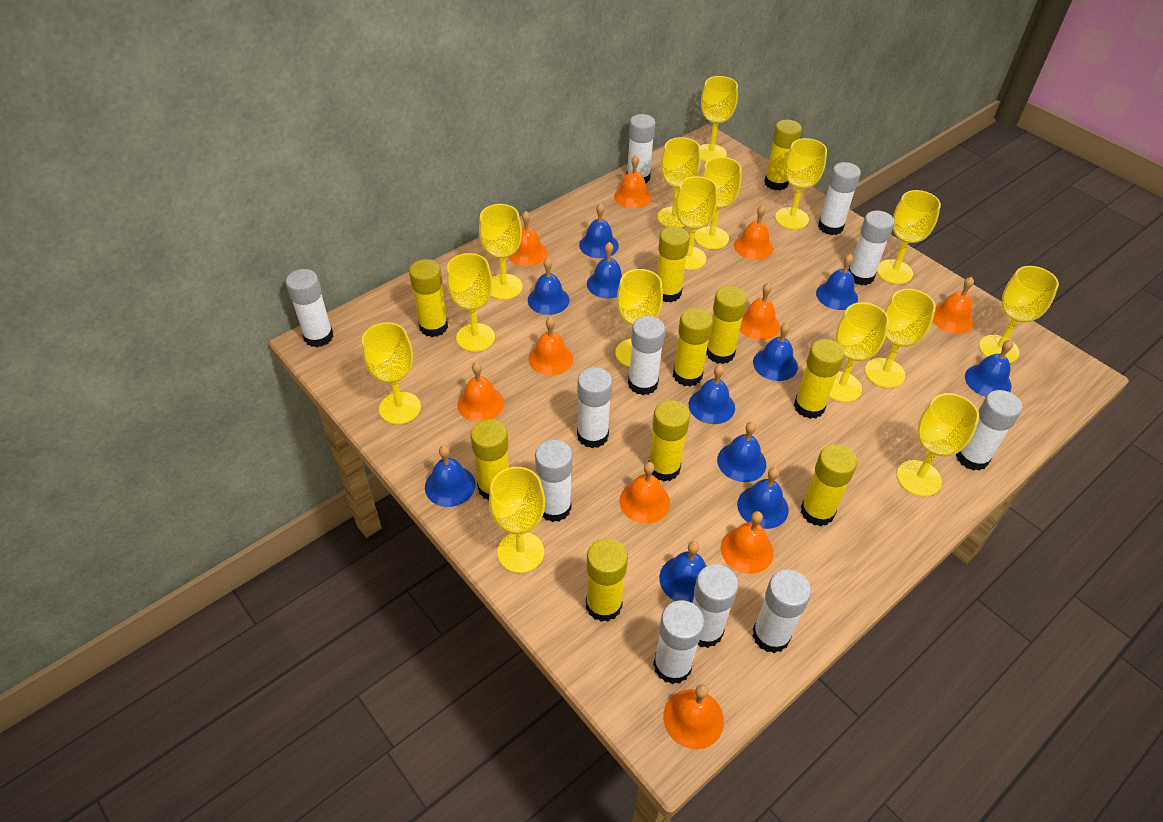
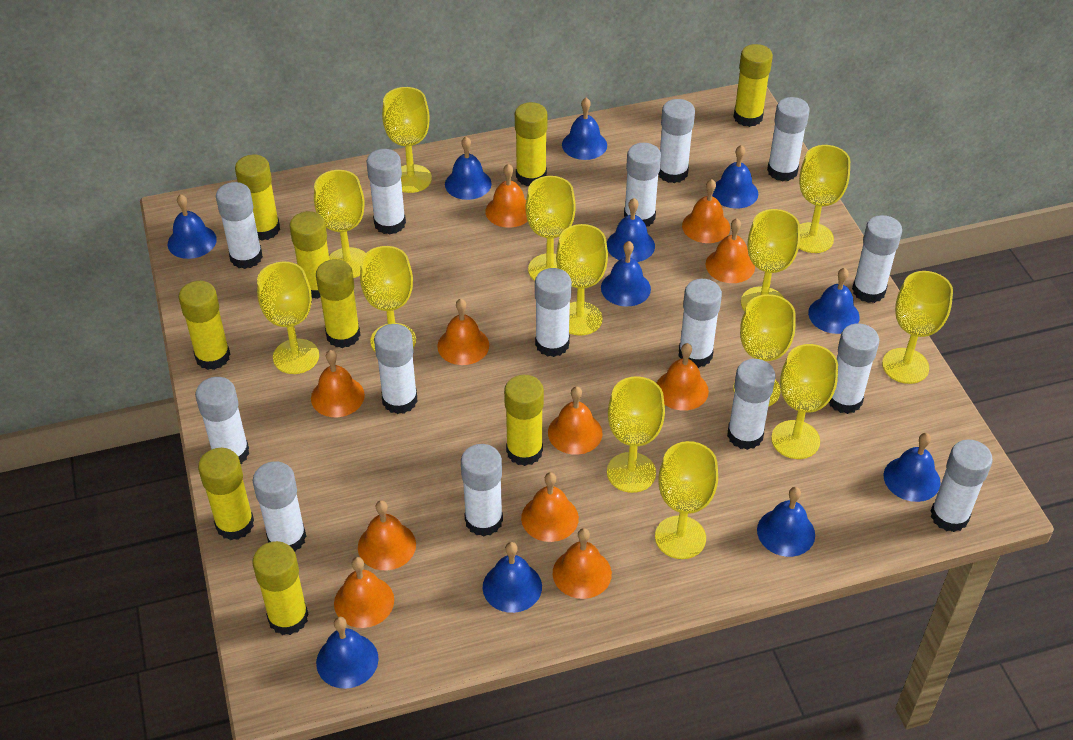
orange bell: [457,362,504,422] [508,211,547,267] [529,317,573,375] [614,155,651,208] [619,462,670,524] [663,684,724,749] [721,511,774,574] [734,205,773,260] [740,283,780,340] [933,277,974,334] = 10 -> [311,350,365,417] [334,557,394,628] [358,500,416,570] [438,299,489,365] [485,164,527,228] [521,472,579,542] [548,387,602,455] [553,528,612,599] [657,343,709,411] [682,179,730,243] [705,218,755,283] = 11
white glue stick: [286,269,334,347] [535,440,573,522] [577,367,612,448] [627,114,656,183] [628,316,665,395] [653,600,705,684] [693,564,739,648] [753,570,811,653] [818,162,861,235] [849,211,895,286] [956,390,1022,471] = 11 -> [195,377,249,464] [216,182,263,269] [253,461,306,551] [367,149,406,235] [374,324,418,414] [461,444,503,537] [535,268,572,357] [624,143,661,226] [658,99,695,183] [679,279,722,368] [727,359,776,450] [767,97,810,181] [829,323,879,414] [852,215,902,303] [931,440,993,532] = 15
yellow glue stick: [409,259,448,337] [471,419,509,500] [586,538,628,622] [648,400,690,482] [657,226,690,302] [673,308,713,387] [706,286,747,364] [764,120,802,190] [794,339,845,419] [801,444,857,526] = 10 -> [178,281,230,370] [198,448,254,540] [235,155,280,241] [252,541,309,635] [290,211,329,299] [316,259,360,348] [504,375,544,466] [515,102,547,186] [733,44,773,127] = 9
yellow goblet: [362,322,421,424] [447,253,495,352] [479,204,523,300] [489,467,545,573] [615,269,663,367] [657,137,701,228] [676,176,718,270] [695,157,742,249] [700,76,738,162] [775,138,827,229] [829,302,889,402] [865,289,936,388] [877,190,941,284] [897,393,979,497] [979,266,1059,363] = 15 -> [257,262,319,374] [314,170,366,278] [360,246,416,351] [382,87,432,193] [525,176,576,281] [556,224,608,336] [607,376,665,493] [655,441,718,559] [733,294,796,407] [741,209,800,311] [771,344,838,459] [799,145,850,253] [882,271,953,384] = 13

